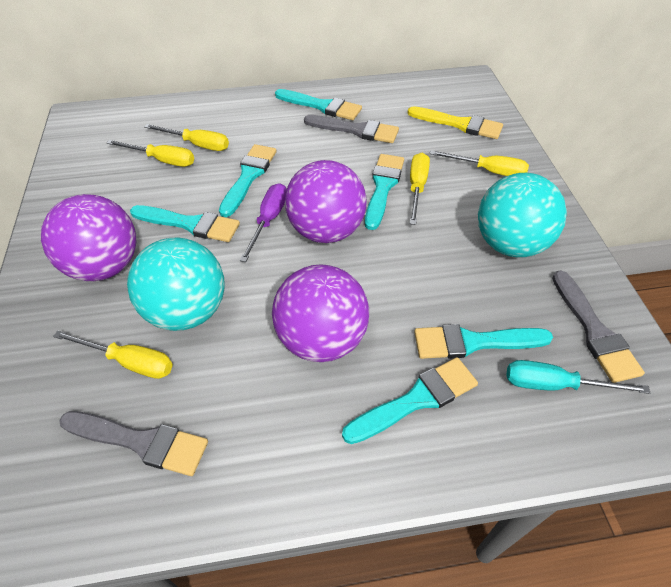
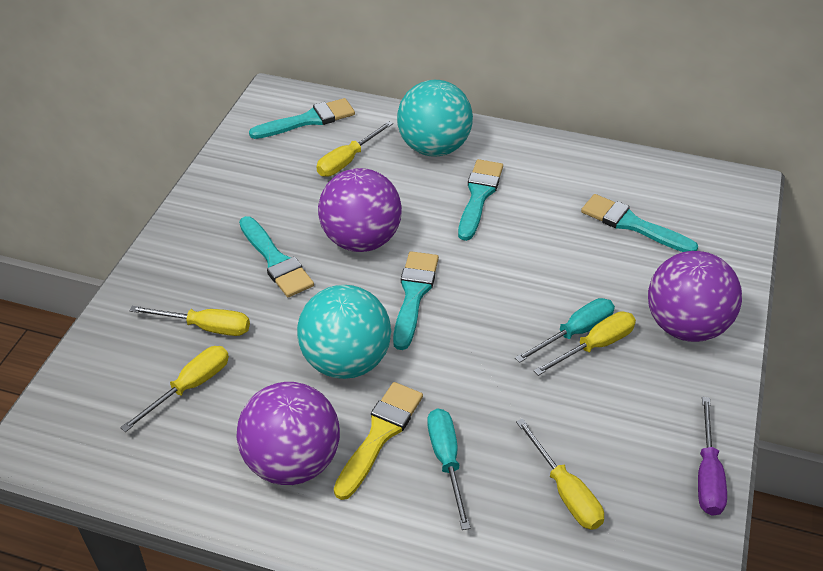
grey brush: [59,411,208,476] [304,115,399,143] [552,270,645,383] = 3 -> none = 0
turquoise brush: [130,205,240,242] [219,144,276,217] [275,89,362,120] [342,357,478,444] [365,154,404,230] [414,324,553,359] = 6 -> [239,216,314,297] [249,98,355,139] [393,251,439,350] [458,159,503,241] [581,194,698,252] = 5
turquoise screwdriver: [507,360,650,394] = 1 -> [427,408,470,530] [515,298,615,363] = 2

